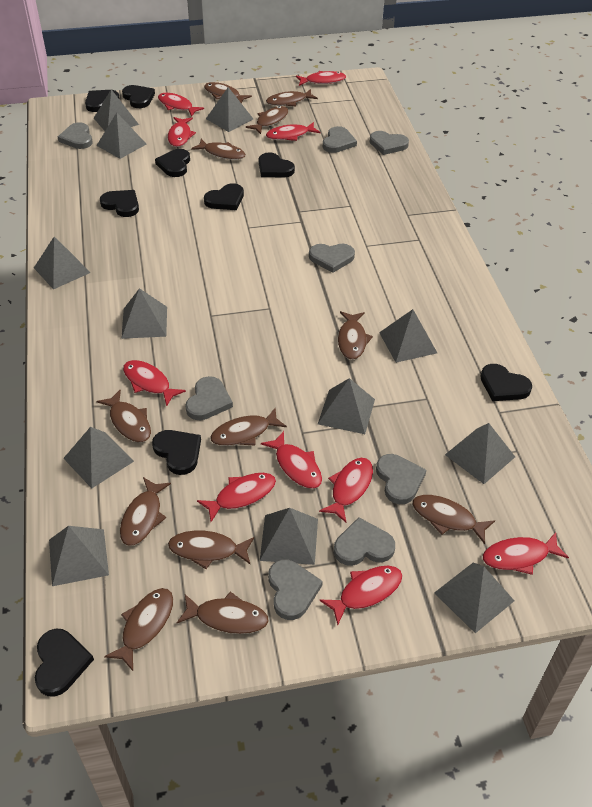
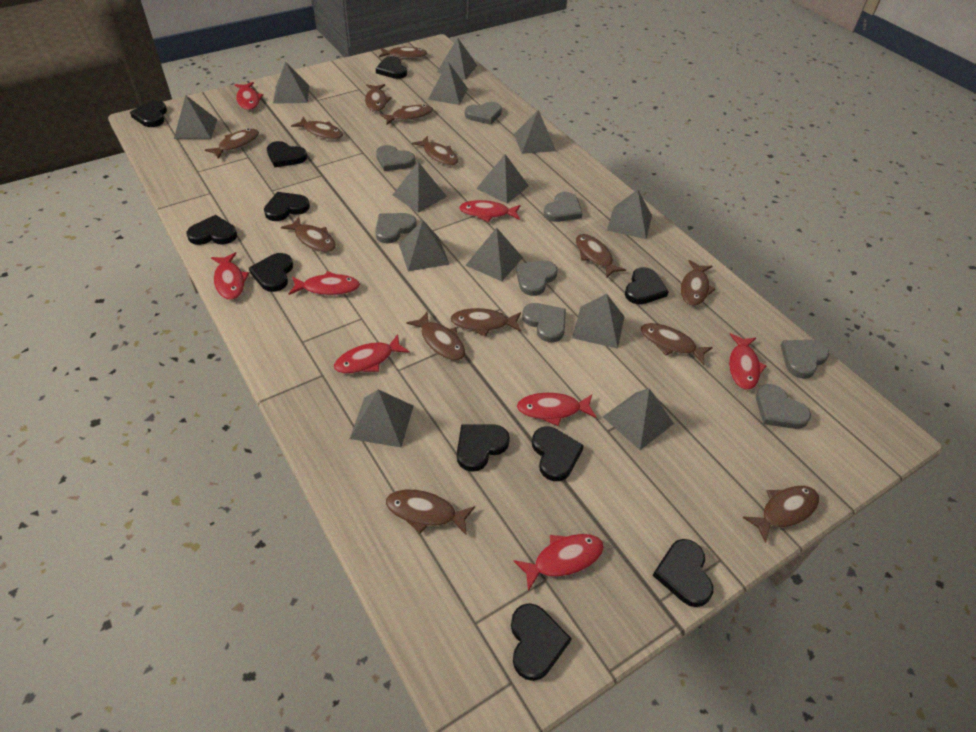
black heart: [35,629,94,697] [85,90,120,112] [100,190,139,217] [122,85,155,108] [152,430,201,475] [155,149,190,177] [204,183,244,210] [259,152,295,177] [480,364,532,401] = 9 -> [130,100,167,127] [187,215,237,245] [249,253,293,292] [264,192,310,221] [267,141,307,167] [376,56,407,79] [457,424,510,472] [511,603,572,681] [532,427,584,481] [625,267,669,304] [652,539,713,607] = 11
brown fish: [97,390,151,443] [104,588,173,671] [120,477,171,546] [168,530,254,569] [177,592,269,634] [191,139,246,160] [204,82,252,104] [210,408,287,446] [246,106,289,134] [266,89,318,106] [338,311,373,360] [412,495,495,544] = 12 -> [205,129,259,159] [281,217,336,252] [291,117,343,140] [365,84,392,112] [379,46,427,59] [380,105,433,125] [386,490,475,536] [406,312,465,361] [412,136,458,166] [450,308,522,337] [576,234,626,278] [640,323,713,365] [680,260,716,306] [742,486,819,543] = 14
grey pyramid: [34,237,90,289] [49,526,109,586] [63,427,134,488] [94,89,139,131] [97,112,146,159] [121,288,167,339] [206,87,253,132] [260,508,318,565] [318,378,375,434] [379,309,437,363] [434,562,514,633] [445,423,515,484] = 12 -> [174,96,217,139] [273,62,309,104] [350,389,414,447] [393,162,447,213] [399,220,449,271] [428,62,468,105] [437,37,478,80] [465,228,523,281] [476,154,529,204] [514,110,556,154] [572,294,625,349] [603,388,674,450] [607,190,652,239] = 13
red fish: [123,360,186,406] [158,93,204,117] [168,117,196,147] [197,473,276,522] [261,431,322,489] [266,122,320,141] [296,71,346,86] [319,458,373,522] [320,566,402,625] [483,532,569,575] = 10 -> [211,252,249,300] [234,82,263,110] [289,271,360,295] [334,334,410,374] [459,200,520,222] [514,534,604,591] [517,393,597,426] [729,333,766,390] = 8

